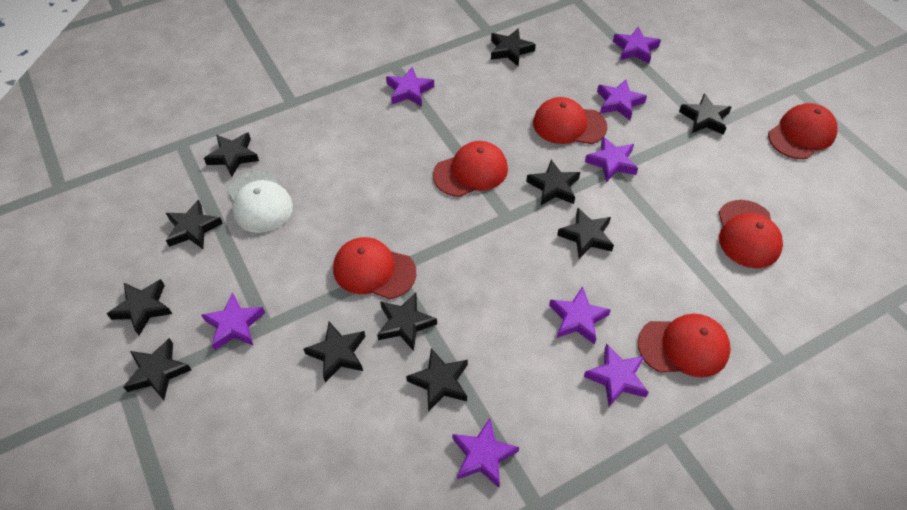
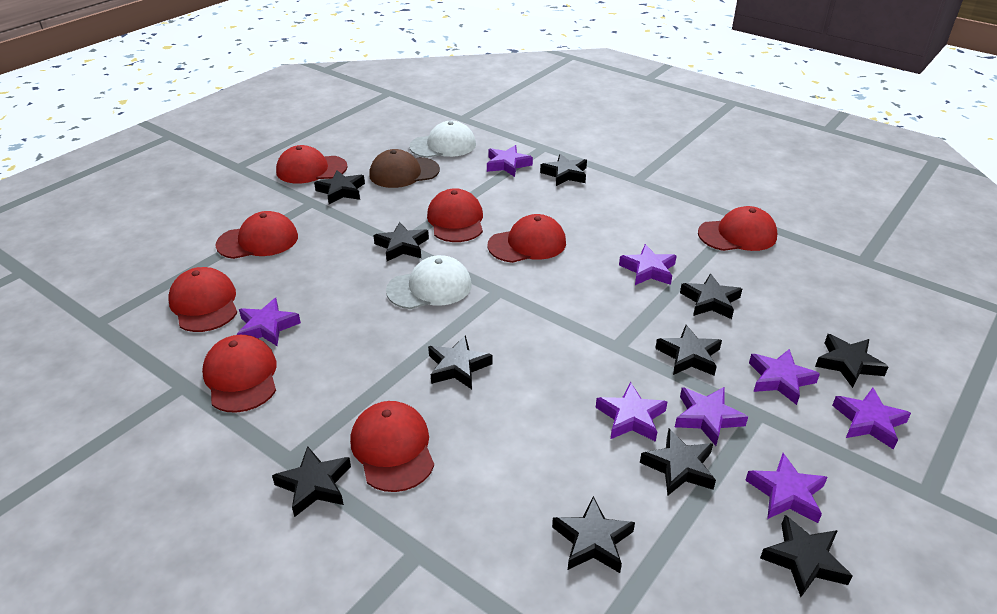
brown cap: none = 0 -> [369,149,440,188] = 1
red cap: [333,237,416,299] [433,141,508,197] [533,97,608,144] [638,314,731,377] [719,200,783,268] [768,103,838,159] = 6 -> [168,267,237,332] [202,335,277,413] [216,211,298,259] [276,145,348,184] [350,401,434,492] [427,188,483,242] [487,214,566,263] [698,206,777,251] = 8
white cap: [228,170,293,233] = 1 -> [386,255,472,309] [409,121,476,158] = 2

